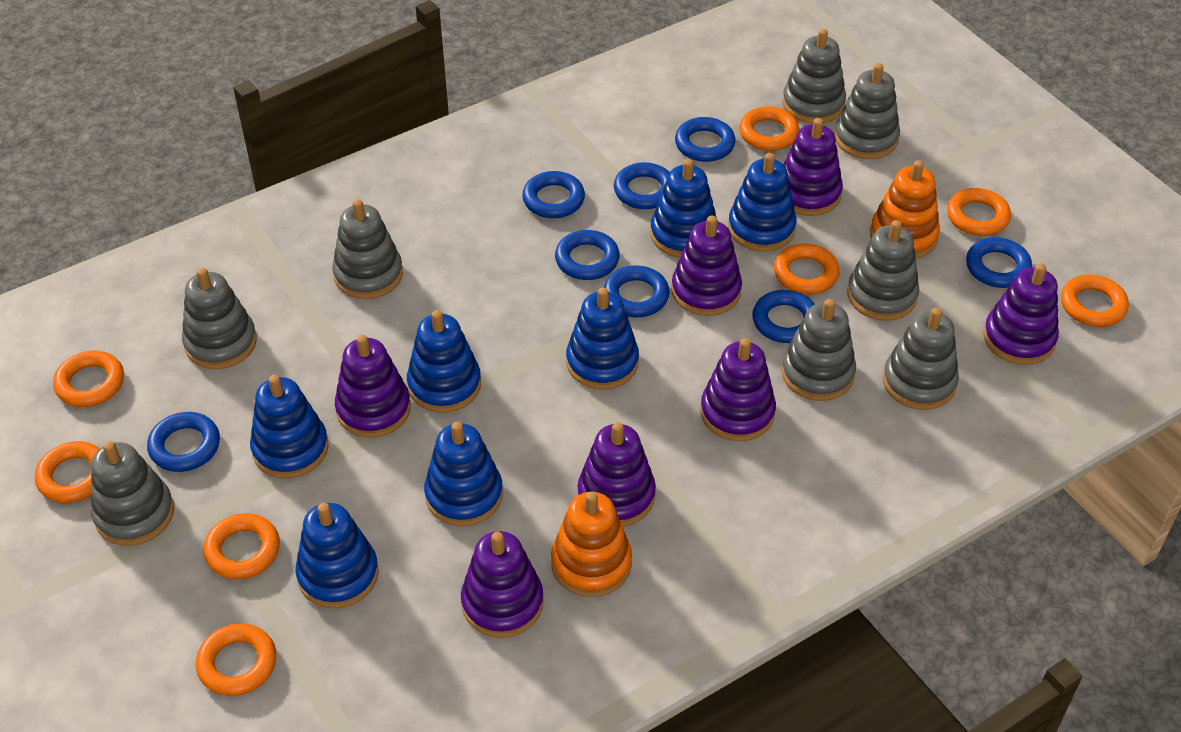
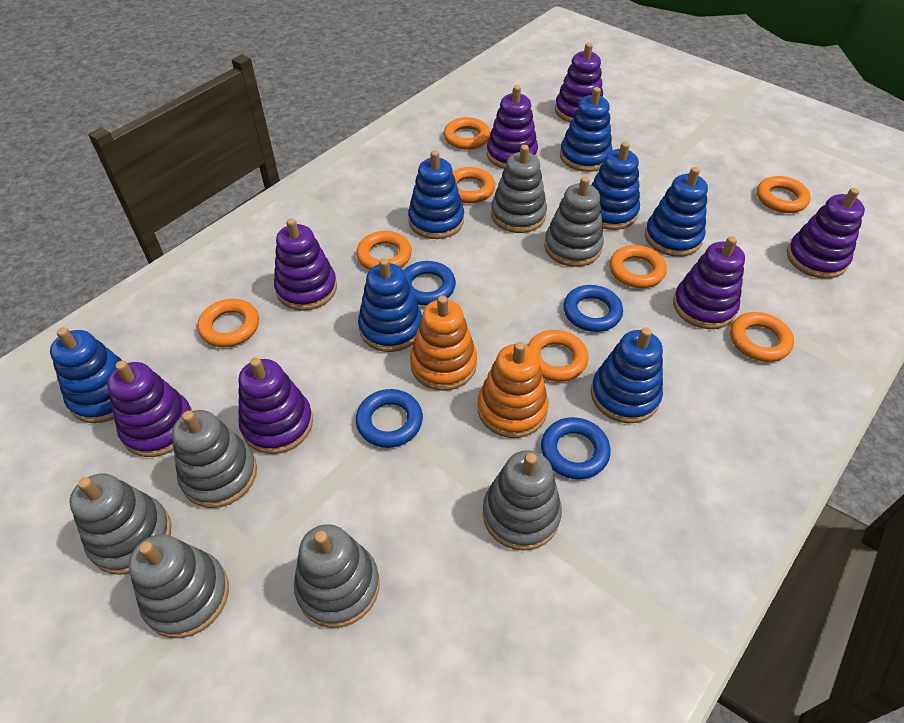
blue ring: [147,412,220,472] [522,171,585,218] [555,230,620,280] [604,265,669,317] [614,162,670,209] [675,117,735,162] [752,290,815,343] [966,237,1032,288] = 8 -> [356,389,423,448] [403,261,456,306] [541,417,611,479] [563,285,623,332] = 4
grey stacking toy: [91,441,174,546] [182,268,257,369] [332,199,403,299] [781,299,856,401] [782,29,846,124] [835,63,900,159] [847,220,919,321] [883,307,959,410] = 8 -> [69,473,172,575] [128,534,229,638] [172,410,257,508] [294,524,379,628] [483,450,562,551] [491,145,547,233] [544,177,604,267] = 7

